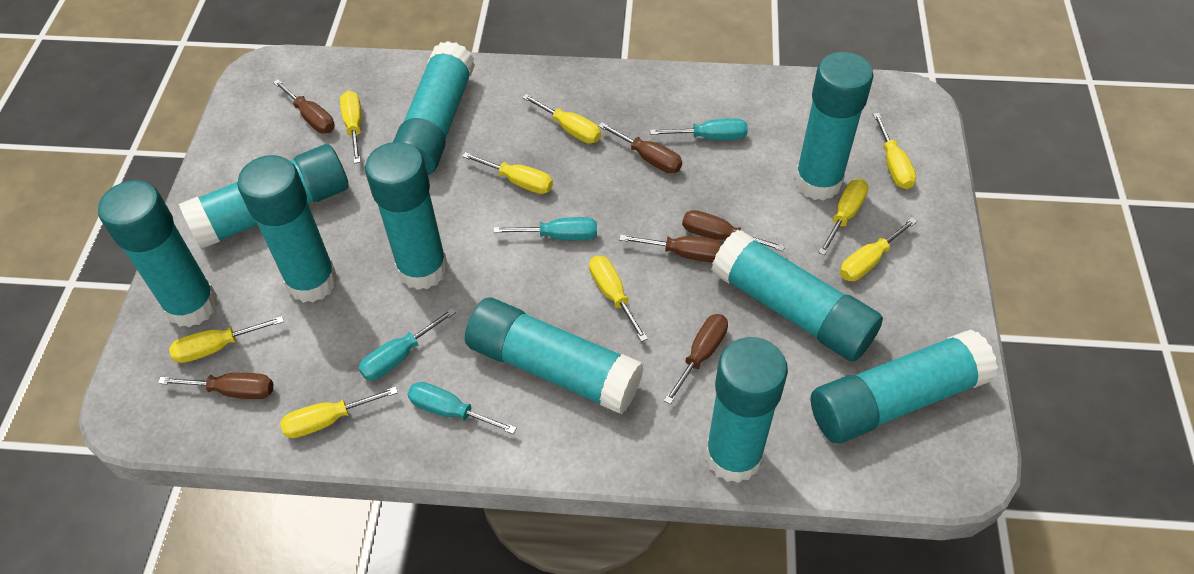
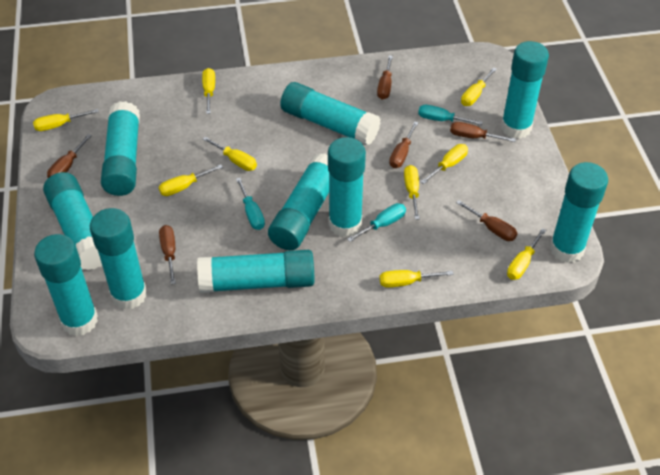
turquoise screwdriver: [358,308,456,380] [407,382,517,434] [493,217,597,240] [650,118,748,140] = 4 -> [236,178,265,230] [347,203,406,242] [418,105,483,125] = 3

